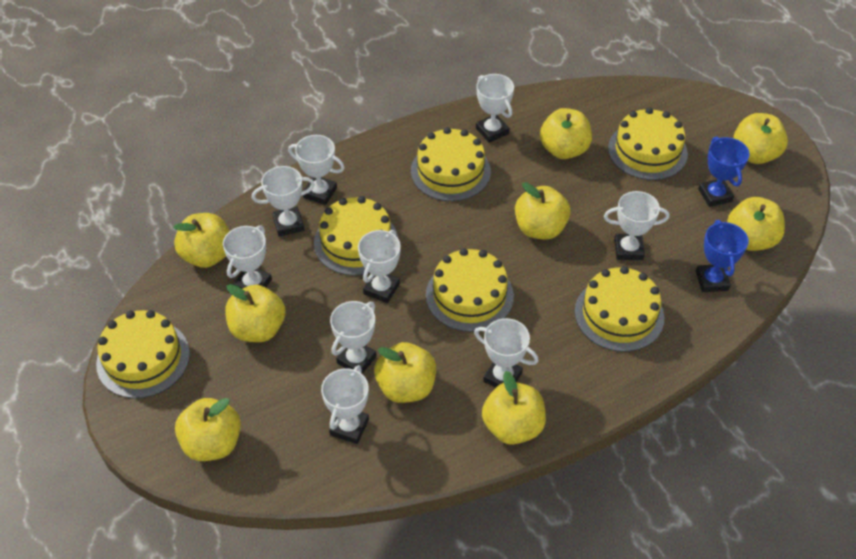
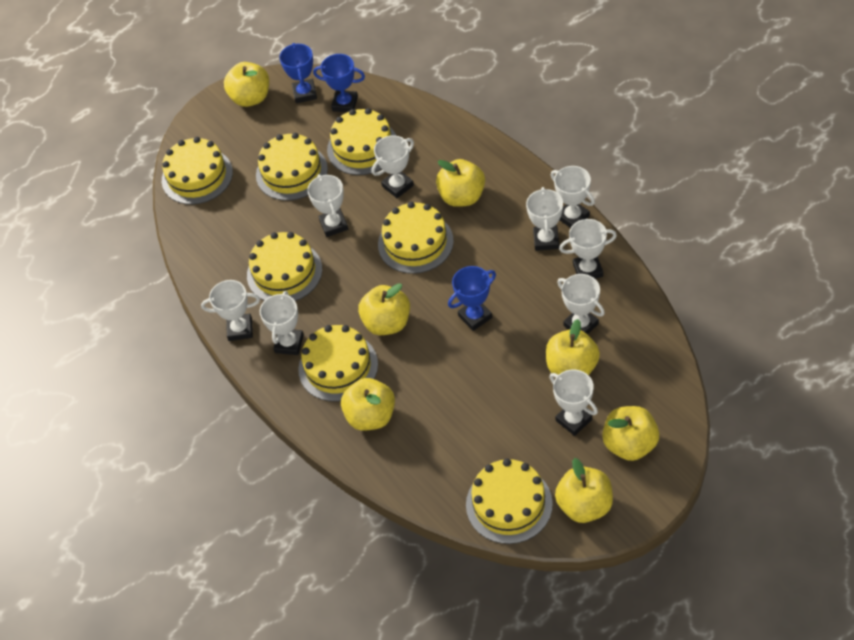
blue trophy: [696,220,749,292] [698,136,750,207] = 2 -> [279,43,317,103] [313,54,365,112] [448,266,496,331] = 3
yellow apple: [173,213,229,268] [175,398,241,461] [225,284,285,342] [374,342,436,403] [482,371,546,445] [515,182,570,239] [540,108,592,159] [727,197,785,251] [733,113,788,164] = 9 -> [224,62,269,107] [341,378,395,431] [358,283,410,335] [436,159,485,207] [546,319,600,375] [555,458,613,523] [602,406,659,461] = 7
yellow cake: [96,310,190,398] [314,196,398,276] [411,127,491,201] [426,248,514,332] [574,266,664,352] [608,107,688,180] = 6 -> [162,137,233,205] [247,232,322,301] [256,133,328,201] [298,325,378,402] [327,108,396,175] [378,202,454,274] [466,459,553,544] = 7

